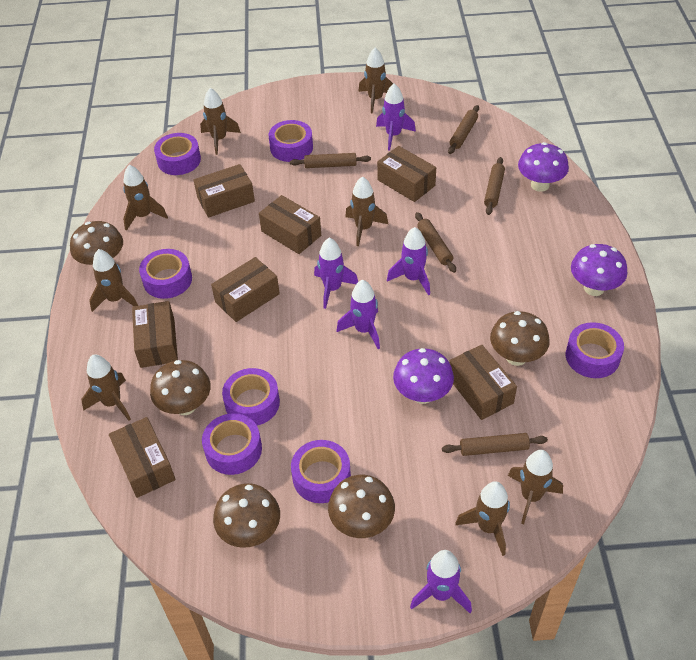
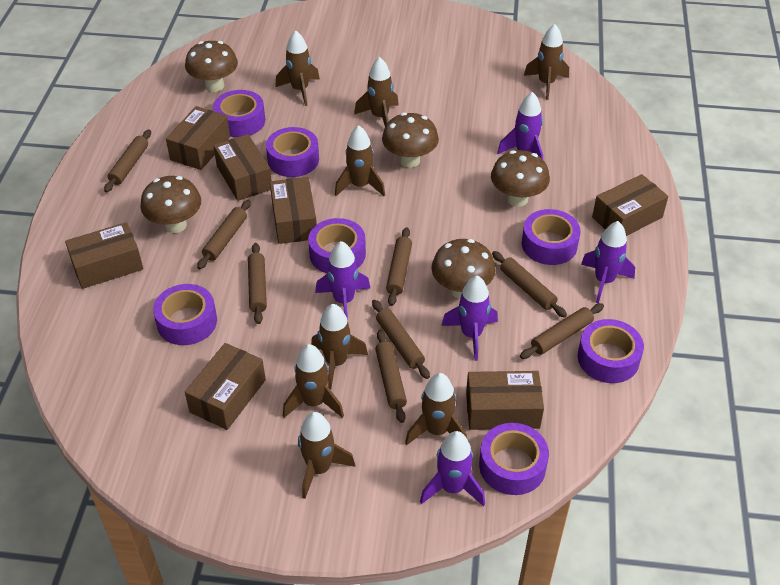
brown rolling pin: [290,153,371,168] [415,212,456,273] [442,433,548,456] [448,105,479,154] [484,157,505,215] = 5 -> [104,129,151,192] [197,200,251,269] [248,243,267,324] [372,300,430,379] [375,330,407,423] [386,227,412,306] [492,251,567,318] [520,303,604,359] = 8
purple mushroom: [393,348,454,404] [518,142,569,192] [571,244,628,296] = 3 -> none = 0

